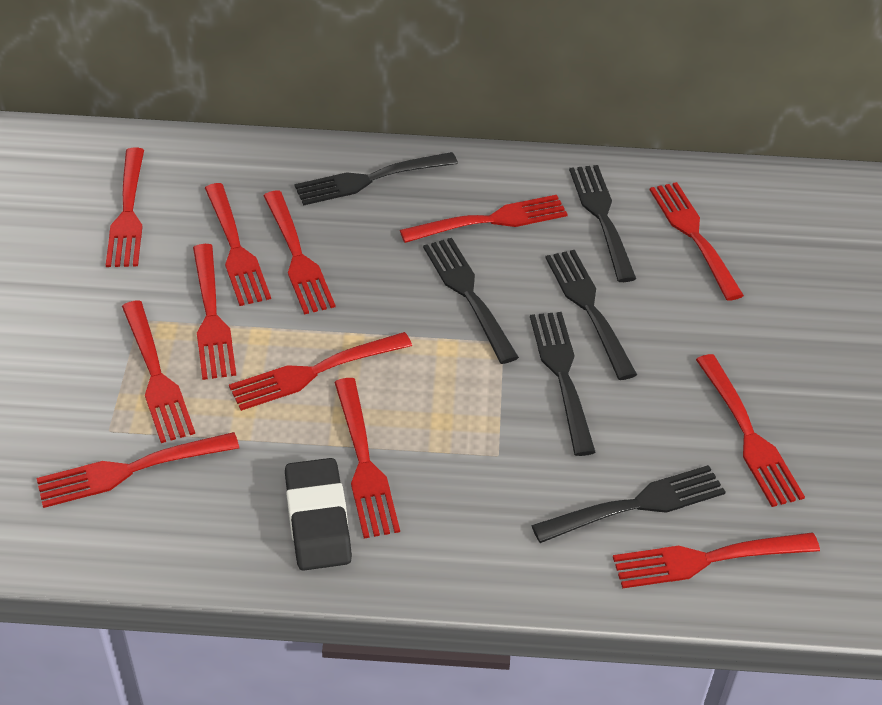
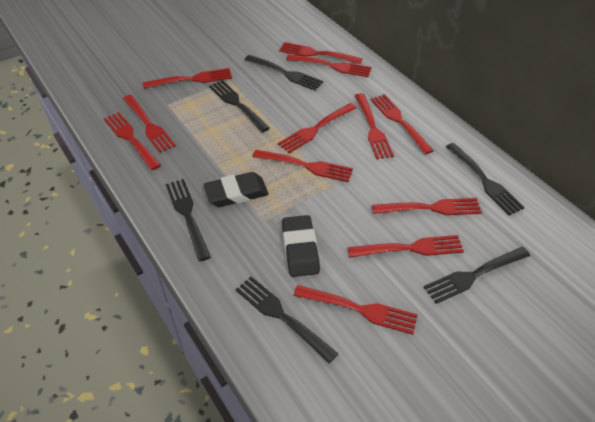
black eraser: [285,458,352,571] = 1 -> [204,172,269,207] [282,215,320,277] = 2

